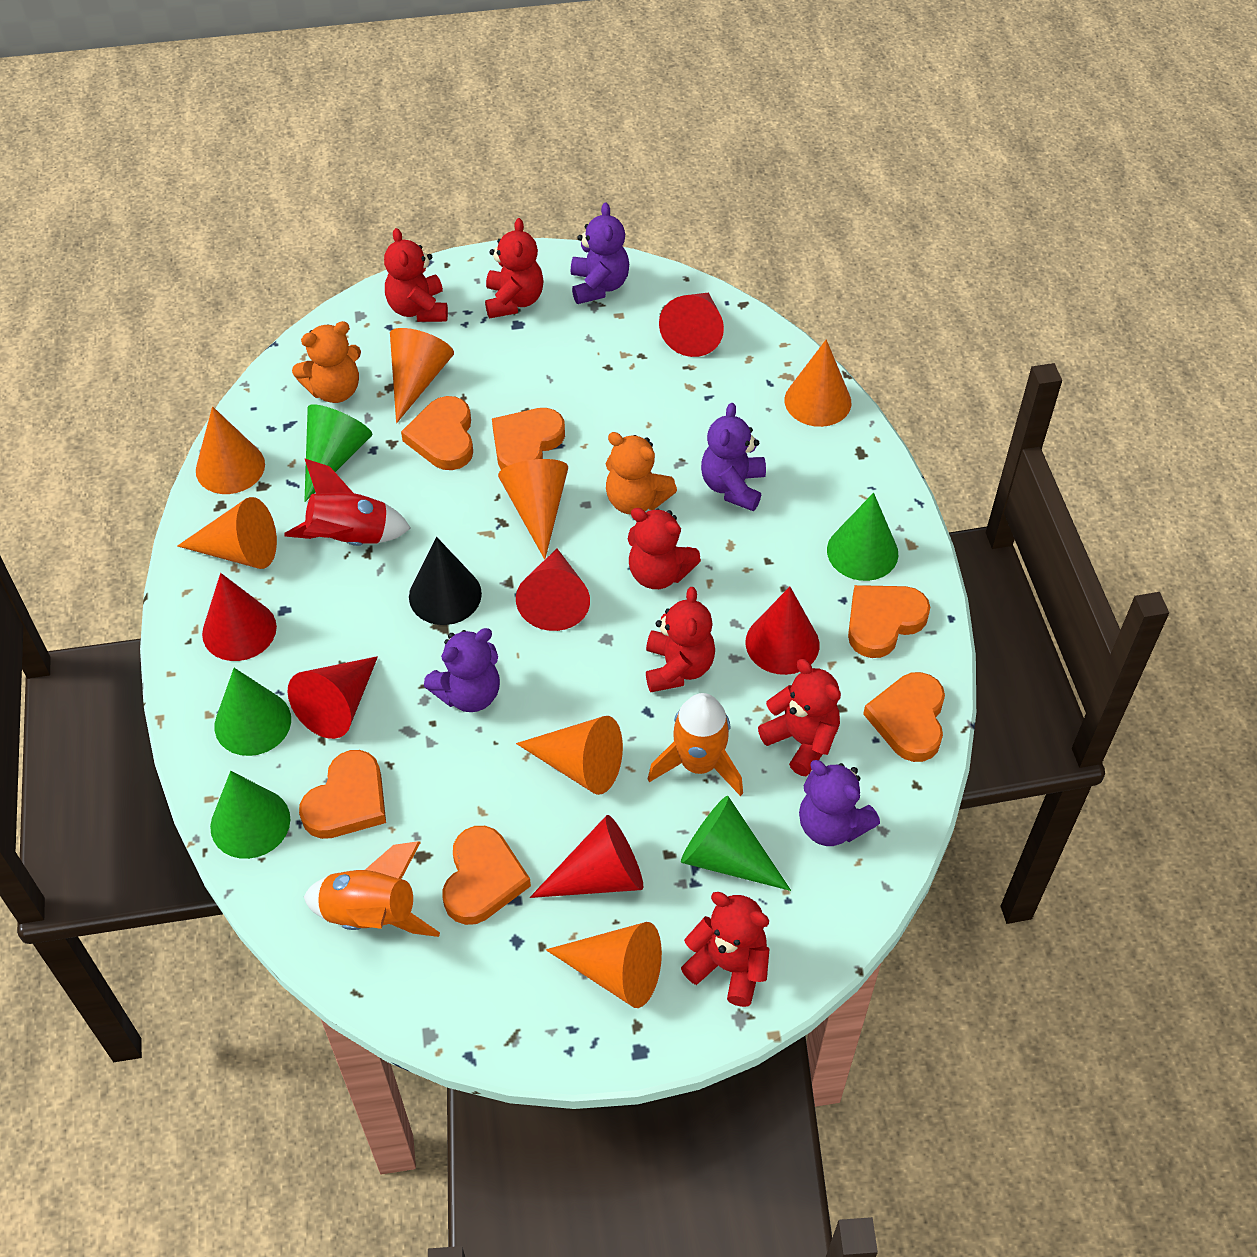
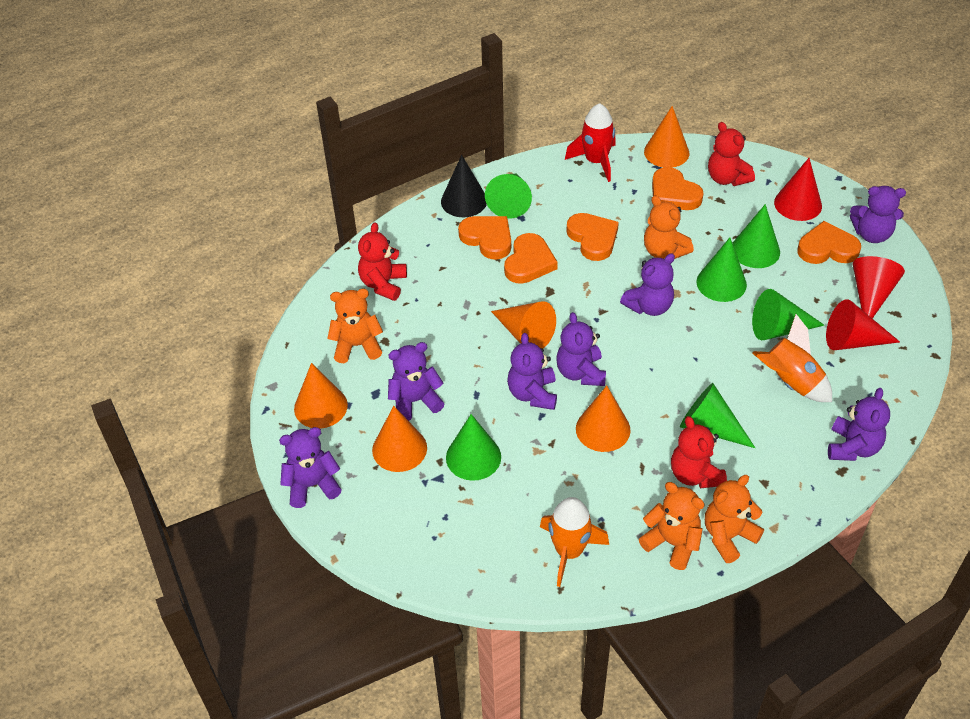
green cone: [210,771,290,859] [214,668,291,756] [304,404,373,502] [681,796,791,891] [827,493,898,581] = 5 -> [446,414,501,481] [485,174,532,219] [680,383,755,448] [696,238,747,302] [732,204,780,268] [752,289,825,340] = 6
orange cone: [177,497,277,569] [196,406,265,494] [390,328,454,423] [498,459,568,560] [516,716,623,795] [546,922,662,1008] [785,339,851,427] = 7 -> [294,363,348,429] [372,406,427,472] [491,301,556,349] [576,385,631,452] [644,106,689,168] = 5
orange heart: [299,750,386,839] [401,396,473,470] [443,826,531,925] [492,408,565,470] [848,585,930,658] [863,672,945,762] = 6 -> [458,216,511,260] [504,233,558,284] [566,213,619,261] [652,167,704,210] [797,221,861,264] = 5
orange teddy bear: [292,321,361,403] [606,432,677,514] = 2 -> [327,289,383,363] [639,482,705,570] [644,196,694,259] [705,475,764,563] = 4
purple teddy bear: [424,628,500,712] [571,203,629,304] [701,403,766,511] [799,760,880,846] = 4 -> [279,427,342,508] [388,342,445,421] [507,333,557,410] [556,312,606,386] [620,253,675,316] [828,388,890,461] [850,186,906,243] = 7
red cone: [202,573,277,661] [287,656,378,739] [516,549,590,631] [530,815,643,898] [659,293,724,357] [745,587,819,675] = 6 -> [774,158,822,221] [826,299,900,350] [852,256,905,319] = 3
red teddy bear: [384,228,448,322] [485,218,544,318] [628,508,701,589] [646,587,715,692] [681,892,770,1007] [758,659,841,777] = 6 -> [358,222,407,301] [671,416,727,488] [708,122,755,186] = 3

